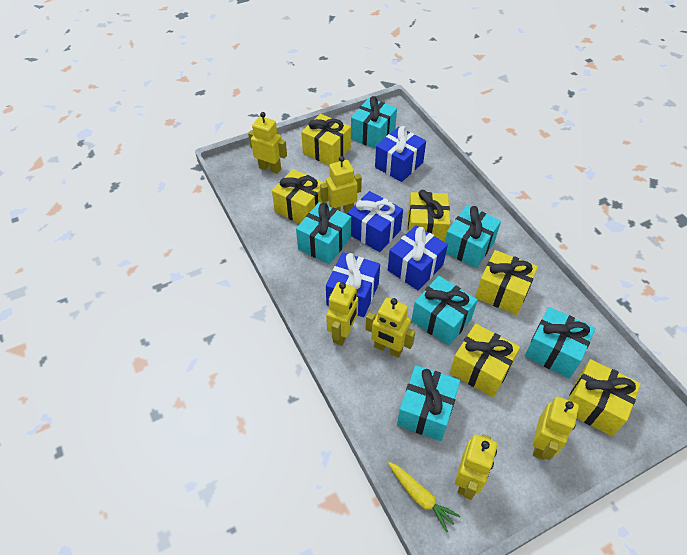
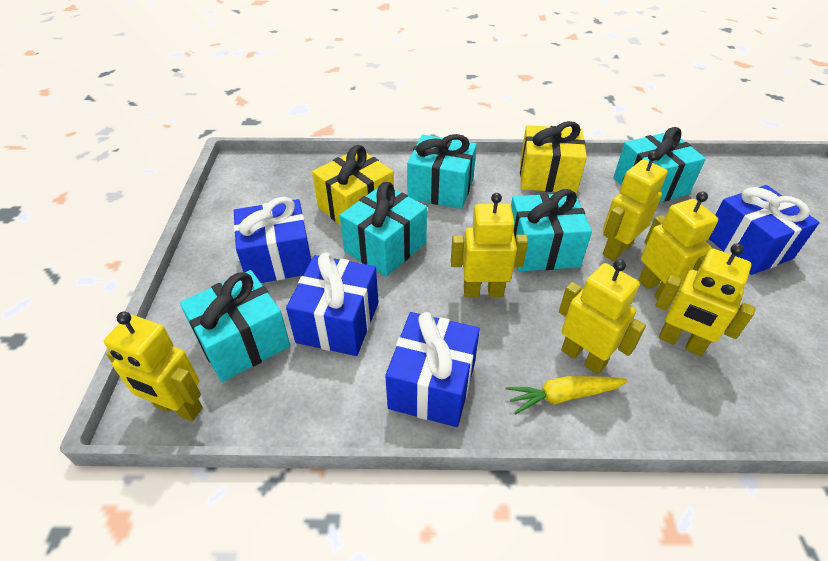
turquoise gift: [296,202,351,264] [351,96,397,149] [397,365,460,441] [411,276,477,346] [445,205,501,268] [524,307,595,379] = 6 -> [180,270,290,382] [340,182,427,277] [407,134,477,209] [511,189,592,271] [613,127,706,203] = 5
yellow gift: [272,169,327,224] [301,114,351,165] [408,190,450,242] [450,324,520,397] [475,250,538,315] [568,359,641,436] = 6 -> [312,145,394,225] [520,121,587,193] = 2

